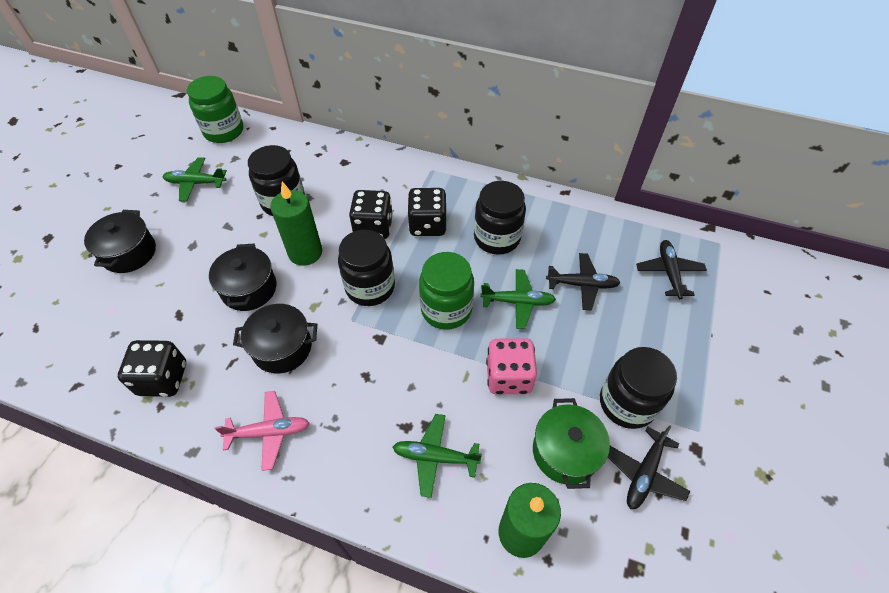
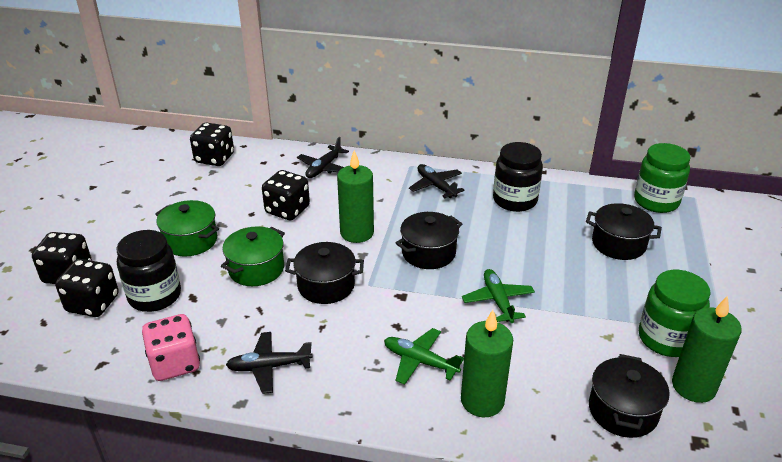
black dice: [118,340,186,397] [349,190,393,239] [407,188,447,236] = 3 -> [32,232,92,284] [55,259,119,317] [190,122,234,166] [262,170,310,220] = 4
black jar: [248,145,305,216] [338,230,395,306] [474,181,526,255] [600,347,677,429] = 4 -> [116,230,181,312] [493,142,543,212] = 2
black pot: [84,210,156,273] [209,244,277,311] [233,304,317,373] = 3 -> [285,242,364,304] [396,212,462,269] [586,203,662,260] [589,354,670,438] = 4
green candle: [270,182,322,266] [499,483,561,558] = 2 -> [337,150,374,243] [461,310,513,417] [672,296,742,403] = 3
green plane: [162,157,227,201] [393,414,482,498] [480,269,556,329] = 3 -> [384,328,464,385] [462,269,535,323] = 2
green pot: [533,398,610,489] = 1 -> [155,200,219,257] [221,226,285,286] = 2
pink plane: [215,391,310,471] = 1 -> none = 0

